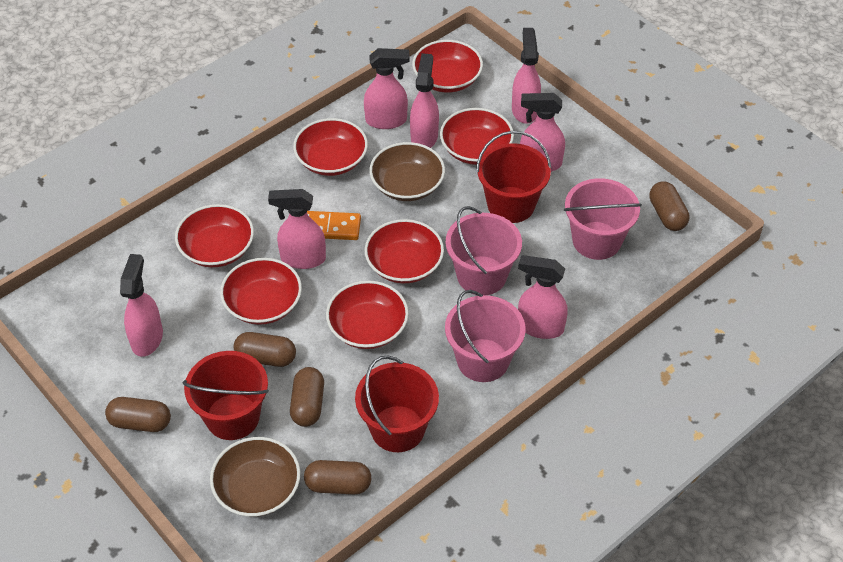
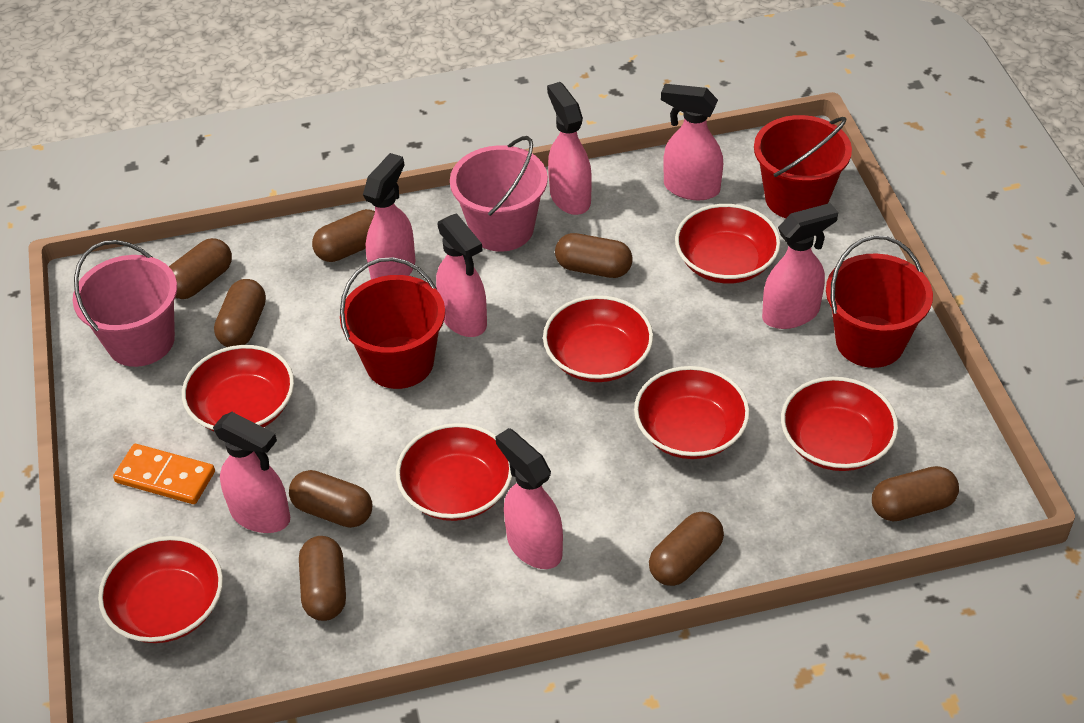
brown bowl: [210,437,300,517] [369,142,445,201] = 2 -> none = 0
brown capsule: [105,397,171,432] [234,332,296,367] [290,367,324,427] [304,460,371,495] [649,181,689,231] = 5 -> [169,238,232,299] [214,279,266,347] [289,470,372,528] [299,536,346,621] [312,209,375,262] [555,233,633,278] [649,512,724,586] [872,466,959,521] = 8
pink bucket: [445,290,526,382] [446,206,522,295] [564,178,642,260] = 3 -> [73,240,177,367] [450,136,548,252] = 2

